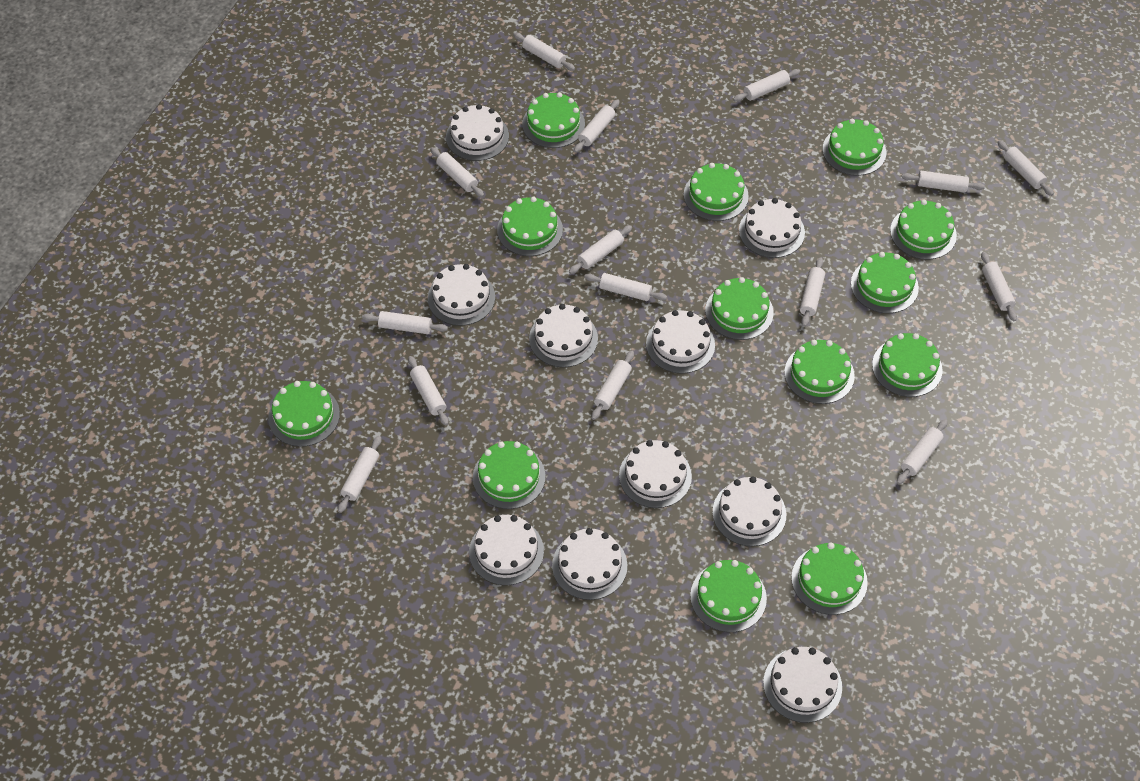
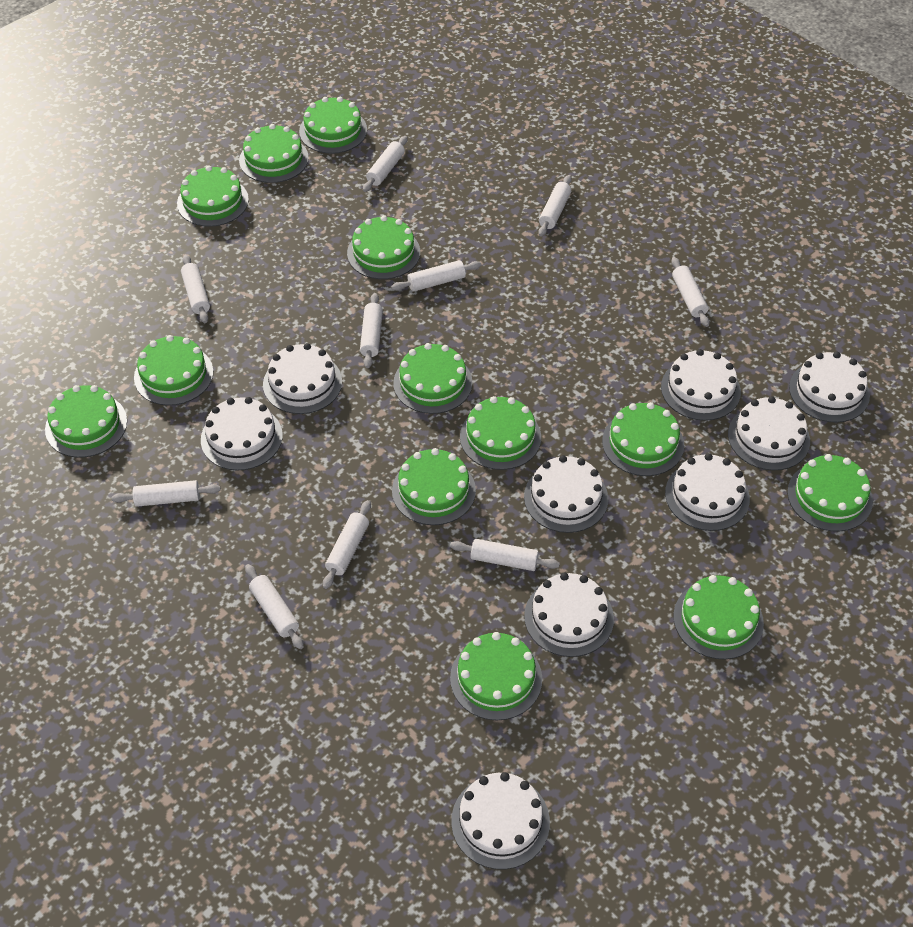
white cake: [428,264,495,326] [446,104,509,161] [469,515,544,585] [529,304,598,367] [552,528,627,600] [619,440,692,508] [646,310,715,374] [712,477,786,546] [739,198,805,258] [763,647,842,723] = 10 -> [201,397,283,471] [263,343,342,414] [451,772,550,870] [524,455,608,533] [524,573,614,657] [661,349,741,421] [665,453,750,531] [728,396,810,470] [789,352,870,423] = 9
white rolling pin: [338,436,381,513] [362,311,448,334] [408,356,448,426] [431,147,484,197] [513,33,575,71] [569,225,632,274] [574,99,620,152] [584,273,667,301] [592,350,634,420] [733,69,800,102] [800,257,825,327] [897,419,947,484] [902,171,985,193] [981,252,1017,321] [997,140,1054,196] = 15 -> [112,480,221,507] [181,255,210,323] [245,564,304,649] [323,500,371,589] [360,293,383,368] [363,136,408,192] [391,260,482,292] [450,539,560,571] [538,175,572,237] [671,257,710,327] = 10

